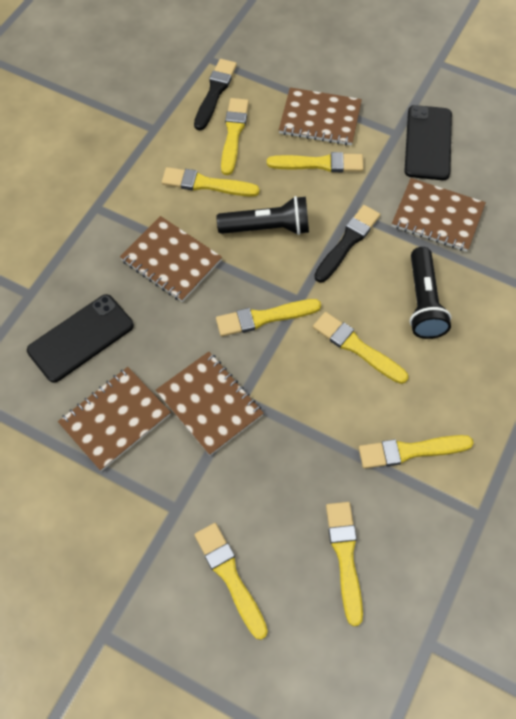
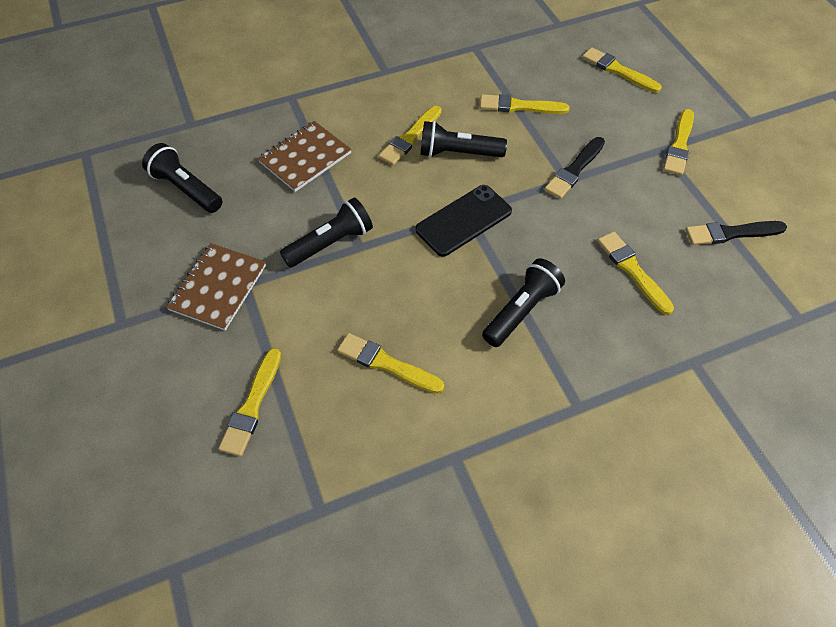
black flashlight: [217,196,309,235] [410,247,451,339] = 2 -> [142,143,222,213] [280,197,373,268] [421,121,507,157] [482,258,565,347] = 4
black phone: [27,294,134,383] [405,105,452,180] = 2 -> [415,185,512,257] = 1
brown notebook: [58,367,171,471] [120,216,222,302] [156,352,264,456] [279,87,362,146] [392,178,486,252] = 5 -> [166,243,266,331] [257,121,352,192] = 2
yellow brush: [162,167,260,197] [194,523,268,640] [216,299,321,336] [221,98,249,175] [267,152,364,172] [313,312,408,384] [326,502,363,626] [359,435,474,469] = 8 -> [219,348,281,457] [337,333,444,394] [379,106,442,165] [480,94,570,114] [582,47,662,93] [597,232,674,315] [663,109,694,176] = 7

